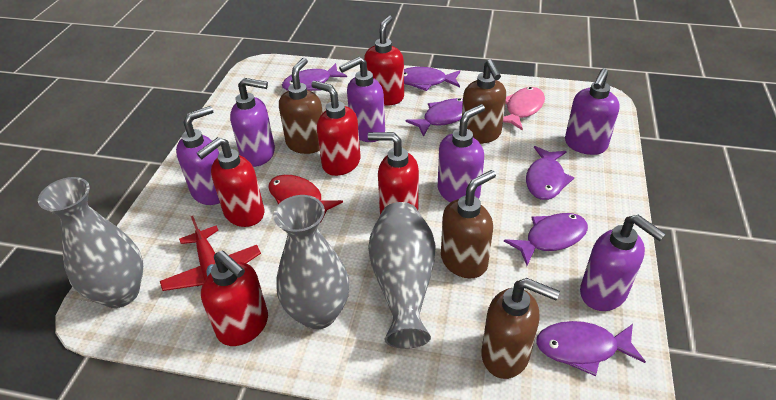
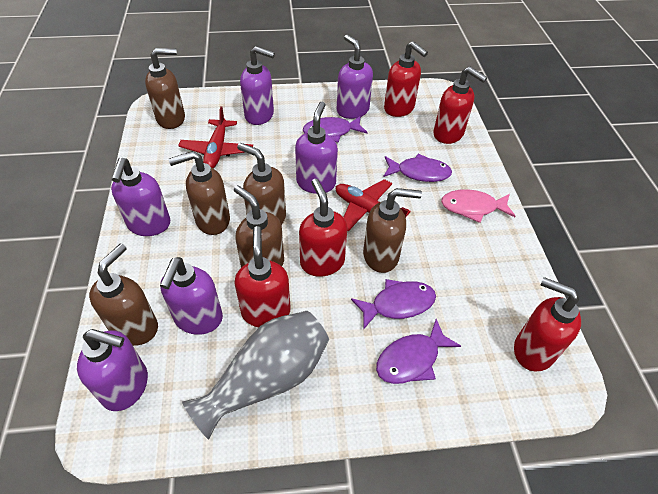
brown soap dispenser: [279,58,323,154] [441,170,496,278] [462,59,506,144] [482,278,560,379] = 4 -> [89,244,158,346] [145,48,185,129] [168,151,230,235] [234,185,284,268] [237,143,286,225] [363,188,422,273] = 6
grey vase: [38,177,143,308] [273,195,349,329] [368,202,436,349] = 3 -> [182,311,329,439] = 1
purple fish: [282,63,347,91] [404,67,460,91] [405,98,463,137] [504,213,588,265] [526,146,574,200] [536,321,646,376] = 6 -> [303,116,368,143] [351,279,436,329] [376,319,461,384] [383,154,452,182] = 4
red fish: [268,175,343,223] = 1 -> none = 0
red plane: [160,216,261,291] = 1 -> [178,106,253,168] [336,179,411,231] = 2

